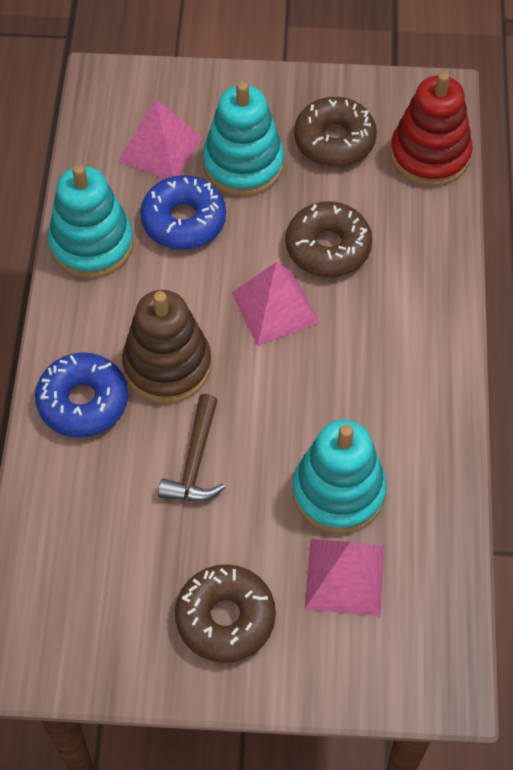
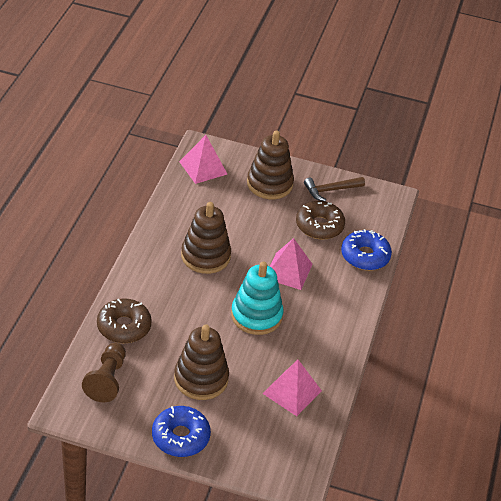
brown donut: [175,564,276,663] [285,201,372,277] [294,97,377,167] = 3 -> [97,298,152,343] [296,201,345,240] = 2
brown pawn: none = 0 -> [82,343,126,402] = 1
brown stacking toy: [122,290,212,403] = 1 -> [174,324,229,400] [181,202,231,274] [247,131,294,199] = 3
red stacking toy: [390,72,472,186] = 1 -> none = 0
turquoise stacking toy: [48,164,134,278] [203,81,284,196] [293,420,387,534] = 3 -> [231,262,283,335] = 1

